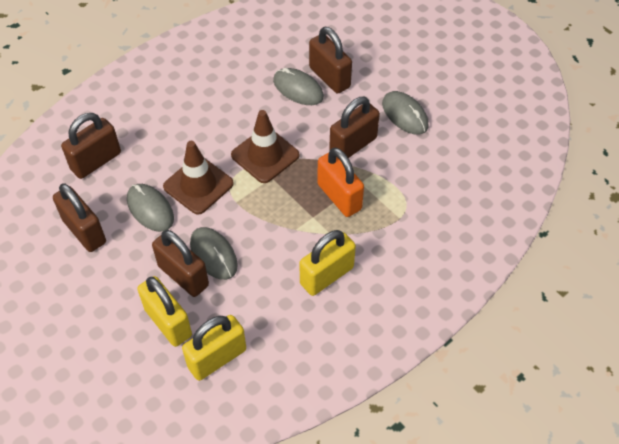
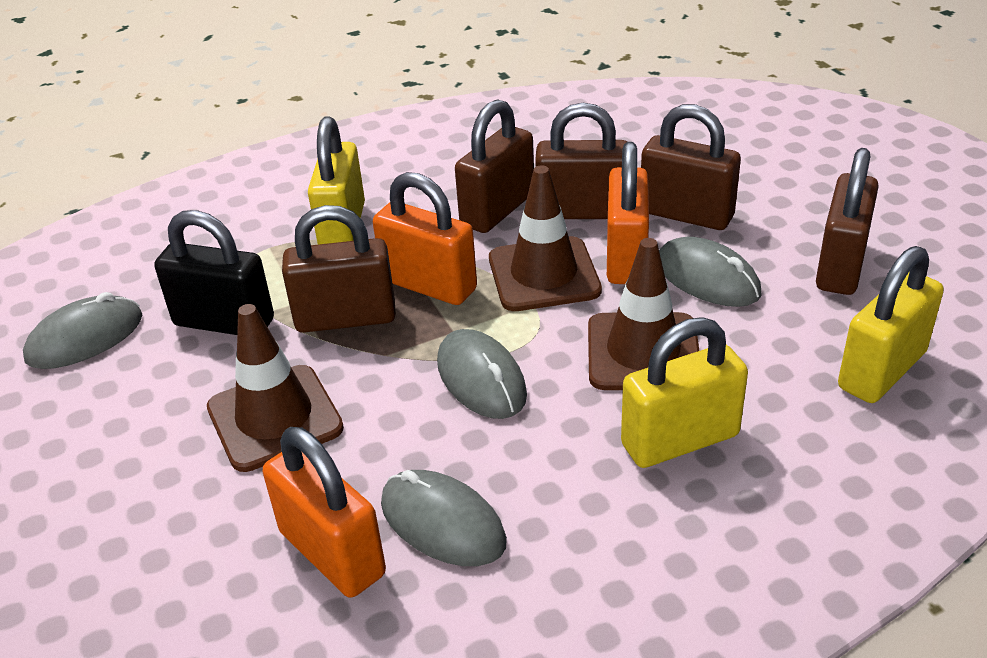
black padlock: none = 0 -> [154,210,274,335] = 1
brown traffic cone: [163,141,234,215] [231,110,300,183] = 2 -> [207,304,344,472] [489,165,602,311] [588,238,699,390] = 3
orange padlock: [317,147,364,217] = 1 -> [262,427,386,598] [373,172,477,305] [607,142,649,284] = 3

